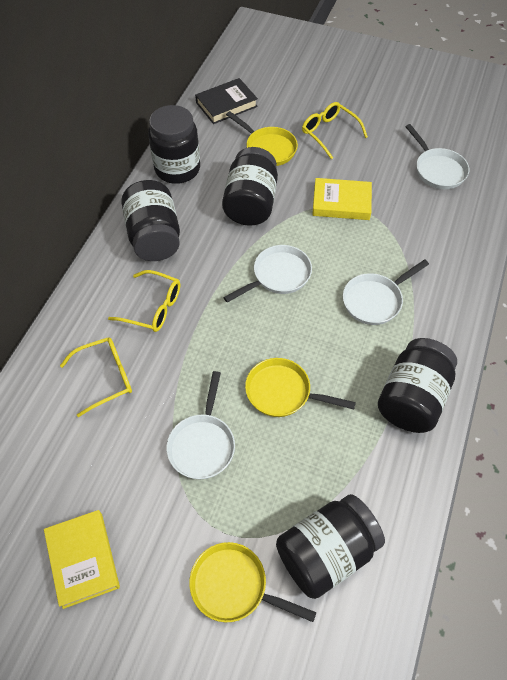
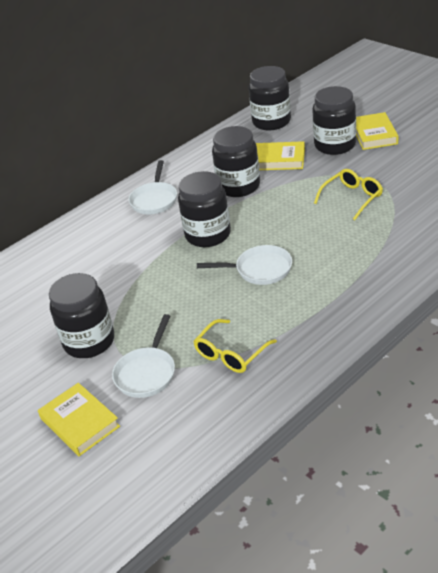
black book: [195,78,258,124] = 1 -> none = 0
white pan: [166,371,235,479] [223,245,312,303] [343,259,429,325] [406,124,469,189] = 4 -> [112,314,175,398] [128,160,177,214] [197,245,292,285] = 3
yellow book: [44,510,120,609] [312,178,372,220] = 2 -> [38,383,120,456] [256,141,305,170] [356,112,398,150] = 3
yellow glasses: [60,337,132,417] [108,270,180,332] [302,102,368,159] = 3 -> [193,319,277,373] [314,169,383,220] = 2
yellow pan: [189,542,316,623] [226,111,298,166] [245,358,356,417] = 3 -> none = 0

